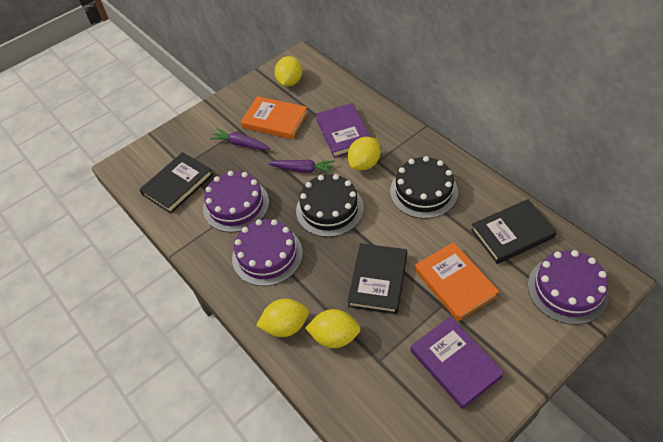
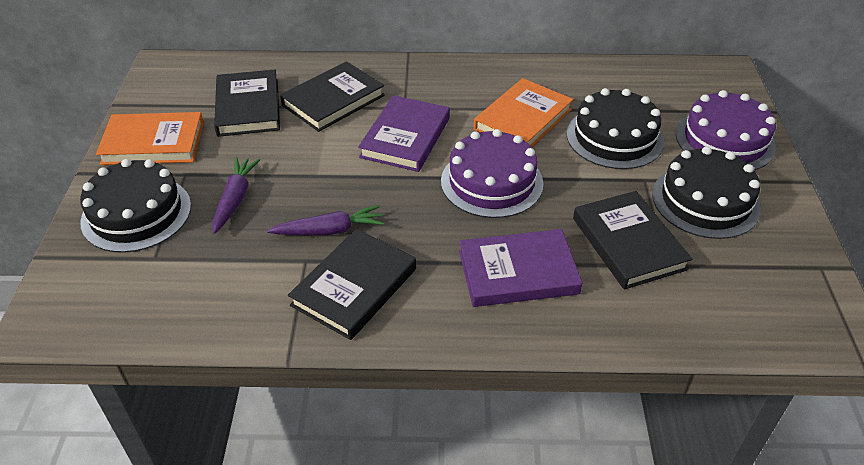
black book: [139,152,213,214] [347,243,407,314] [471,199,557,264] = 3 -> [214,70,280,137] [280,61,385,132] [288,229,416,340] [573,191,692,290] = 4
black cake: [296,174,364,237] [390,156,458,219] = 2 -> [80,159,191,253] [566,88,664,169] [652,146,761,239] = 3
purple cake: [203,171,269,232] [232,219,303,286] [528,250,609,325] = 3 -> [441,129,543,218] [676,90,776,170] = 2
yellow lemon: [256,299,309,337] [275,56,302,86] [305,309,361,348] [348,137,381,170] = 4 -> none = 0

